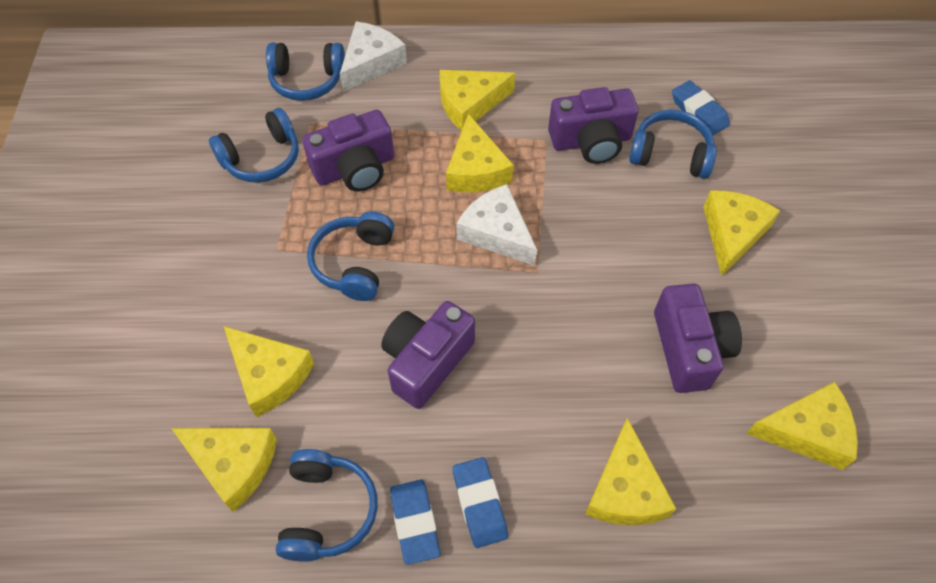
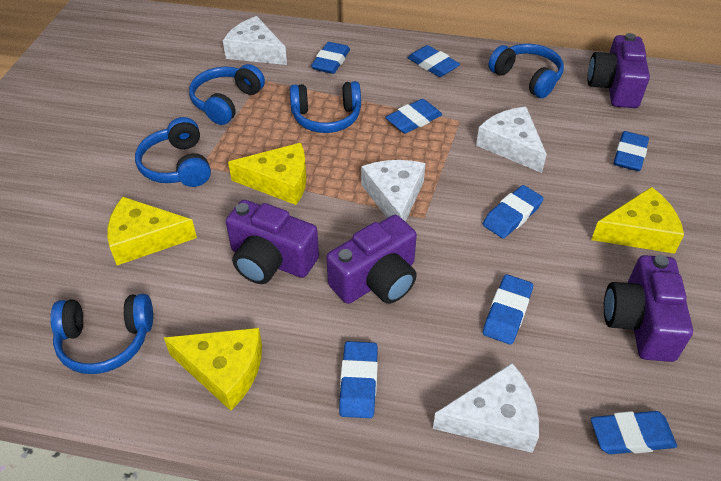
blue eraser: [390,479,441,565] [453,457,508,548] [672,80,730,135] = 3 -> [311,42,350,74] [339,341,378,418] [385,99,442,133] [408,45,460,77] [483,185,544,238] [483,275,533,345] [591,411,677,454] [614,131,649,171] = 8
white cheese: [340,22,407,92] [456,184,537,266] = 2 -> [223,16,287,65] [361,160,425,222] [433,363,539,453] [476,107,547,173] = 4
yellow cheese: [171,428,277,512] [224,326,314,417] [440,70,515,131] [446,114,514,192] [585,418,676,525] [703,191,780,276] [746,382,858,470] = 7 -> [107,197,197,265] [164,328,262,411] [228,143,307,205] [591,187,684,254] = 4

